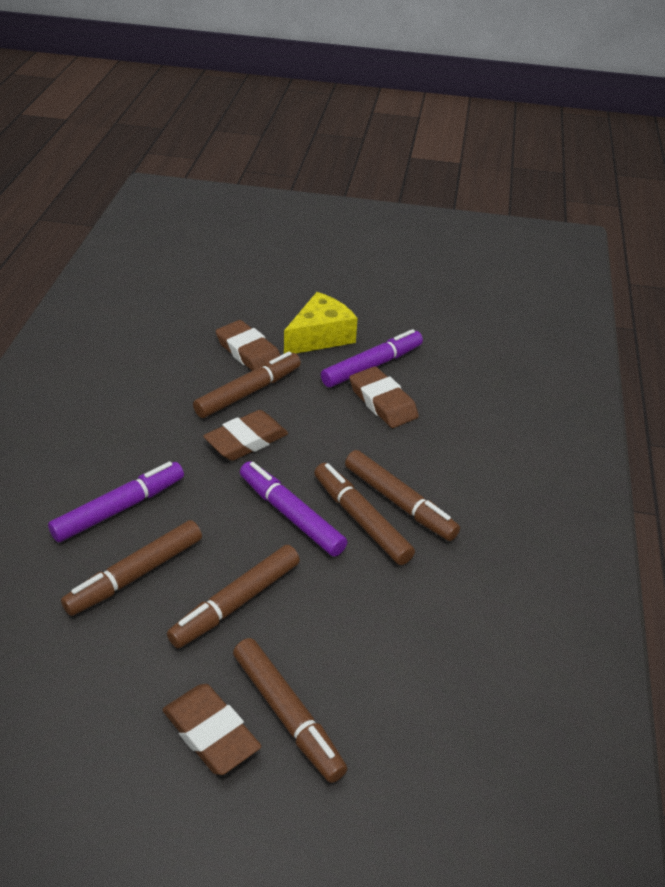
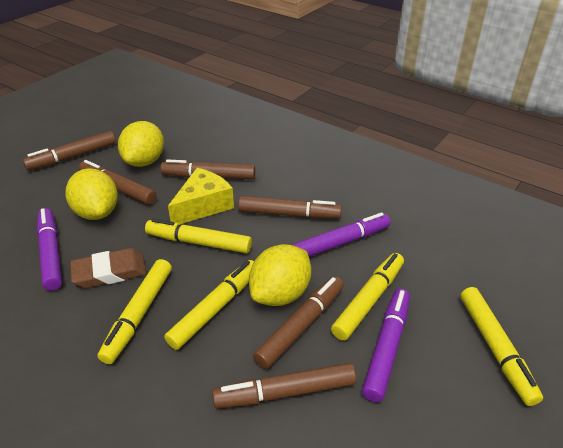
brown eraser: [162,684,261,775] [203,410,288,461] [216,320,281,371] [349,366,419,428] = 4 -> [70,248,146,288] = 1
yellow lemon: none = 0 -> [65,168,118,220] [118,121,164,167] [249,244,311,306] = 3
yellow marker: none = 0 -> [97,259,172,364] [145,218,252,253] [164,260,254,350] [331,253,404,341] [460,287,543,406] = 5

